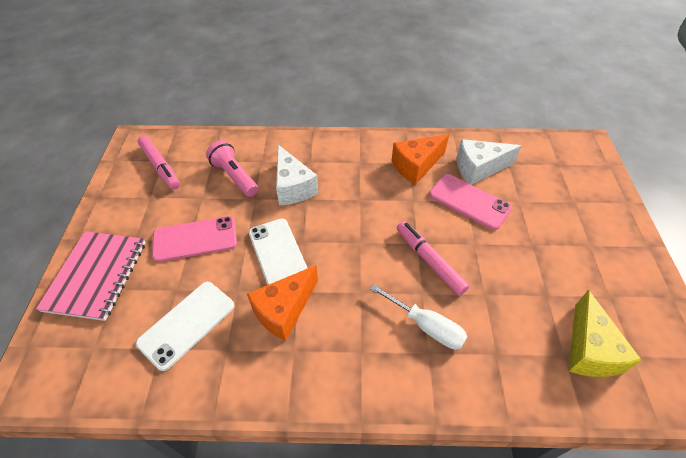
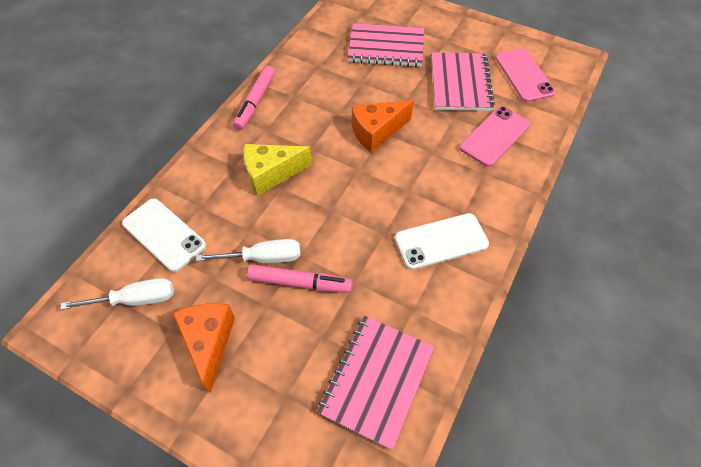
pink flashlight: [206,140,258,197] = 1 -> none = 0
pink notebook: [36,231,146,321] = 1 -> [317,316,435,450] [348,23,424,67] [431,52,495,111] = 3
white cheese: [276,145,319,206] [457,139,521,185] = 2 -> none = 0
white screwdriver: [370,284,468,349] = 1 -> [60,278,174,310] [196,239,300,263] = 2

